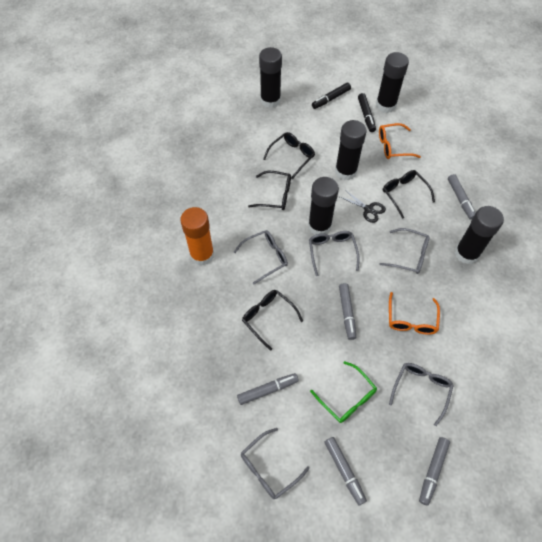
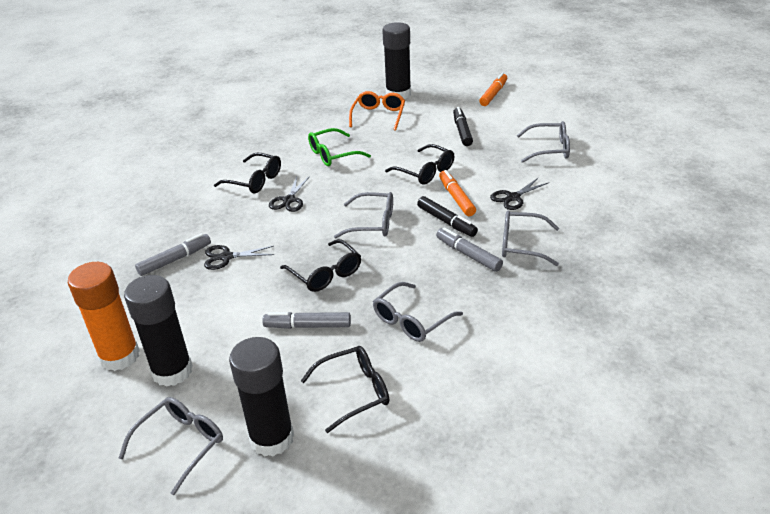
black glue stick: [259,47,282,108] [308,177,339,235] [335,120,366,180] [376,52,409,113] [455,206,504,264] = 5 -> [124,275,193,387] [229,337,294,457] [382,22,411,99] = 3
black scissors: [340,190,386,223] = 1 -> [204,245,274,270] [269,176,310,212] [490,178,549,210] = 3
grey marker: [237,373,299,405] [324,437,367,505] [339,283,356,340] [419,437,450,506] [448,174,475,220] = 5 -> [135,233,211,276] [262,312,351,329] [436,227,503,272] = 3
orange glasses: [379,123,421,159] [389,292,440,335] = 2 -> [349,91,405,131] = 1
orange marker: none = 0 -> [439,170,476,216] [479,73,507,106] = 2

